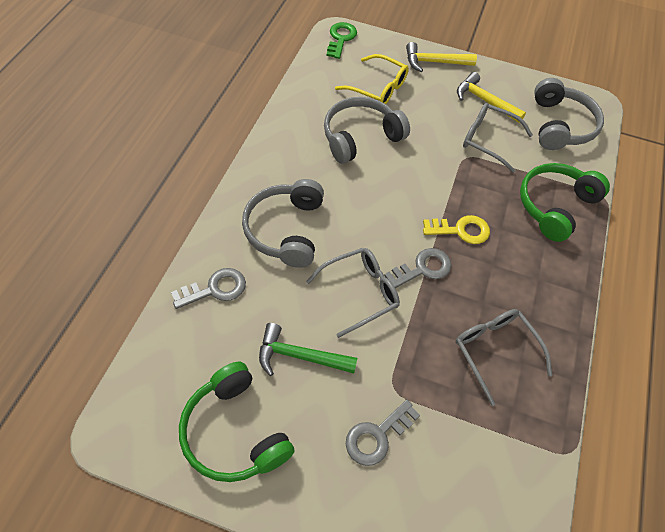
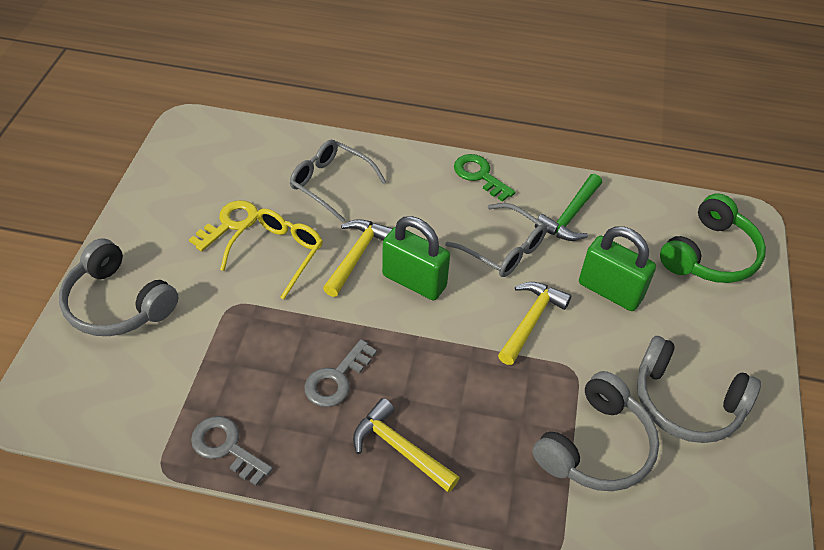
green headphones: [179,362,295,482] [520,163,610,242] = 2 -> [660,193,766,283] = 1
green padlock: none = 0 -> [382,216,450,300] [579,227,656,311] = 2
grey glasses: [306,248,400,338] [455,309,552,406] [463,103,533,173] = 3 -> [290,140,386,222] [445,203,547,277] = 2
grey key: [171,268,246,309] [346,400,420,466] [384,248,451,288] = 3 -> [191,416,273,486] [304,339,377,407] = 2
yellow hammer: [406,42,477,72] [457,72,526,123] = 2 -> [323,219,393,297] [353,398,460,493] [498,282,571,365] = 3

